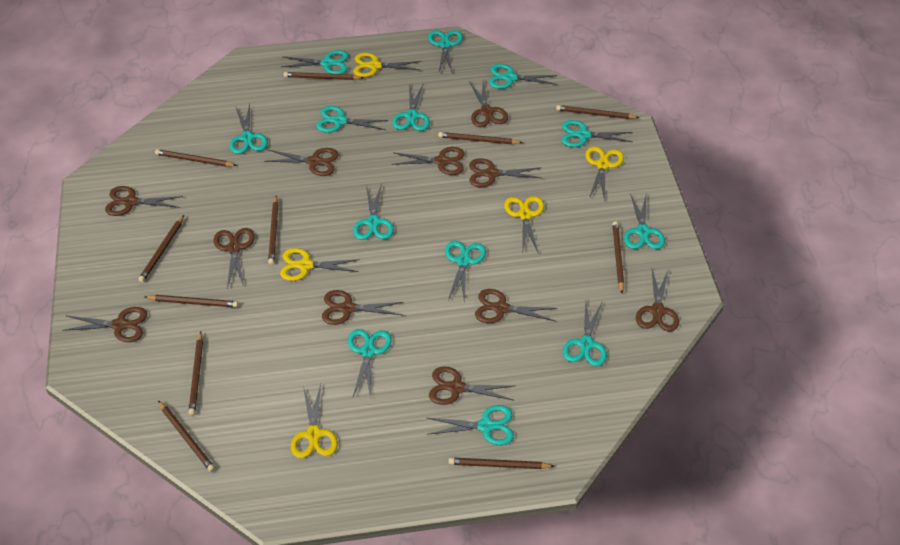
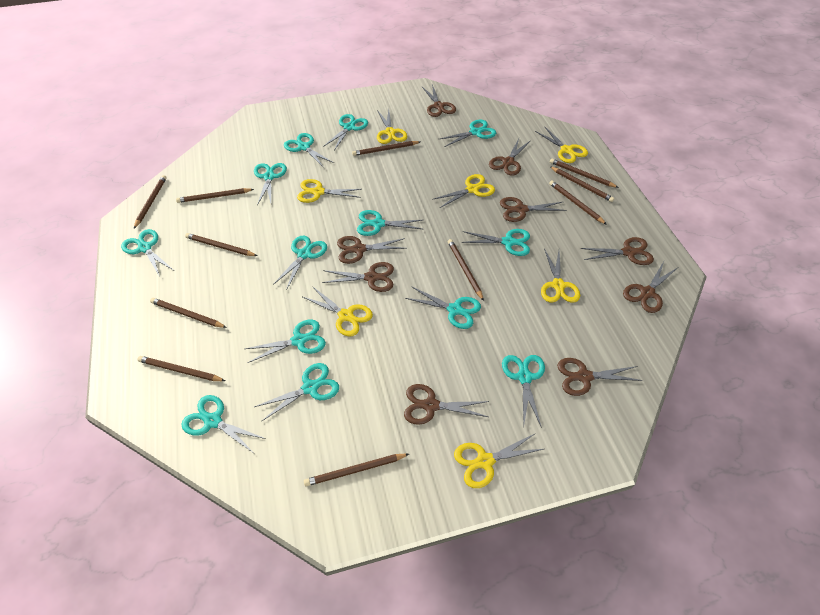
brown scissors: [62,307,147,342] [105,186,183,216] [214,228,255,288] [264,148,339,176] [322,290,403,325] [392,147,465,175] [429,366,513,405] [469,81,508,127] [469,158,542,187] [475,289,557,323] [636,269,679,332] = 11 -> [322,262,394,292] [337,236,407,264] [404,384,489,425] [422,84,456,117] [489,139,531,176] [500,197,567,222] [557,358,643,396] [581,237,654,265] [623,262,677,313] = 9
yellow scissors: [280,248,360,281] [291,384,338,458] [353,53,421,77] [504,196,544,254] [585,146,624,201] = 5 -> [297,179,361,203] [303,286,373,337] [377,109,407,144] [432,174,495,208] [454,433,543,488] [535,126,588,163] [541,248,580,303] = 7

